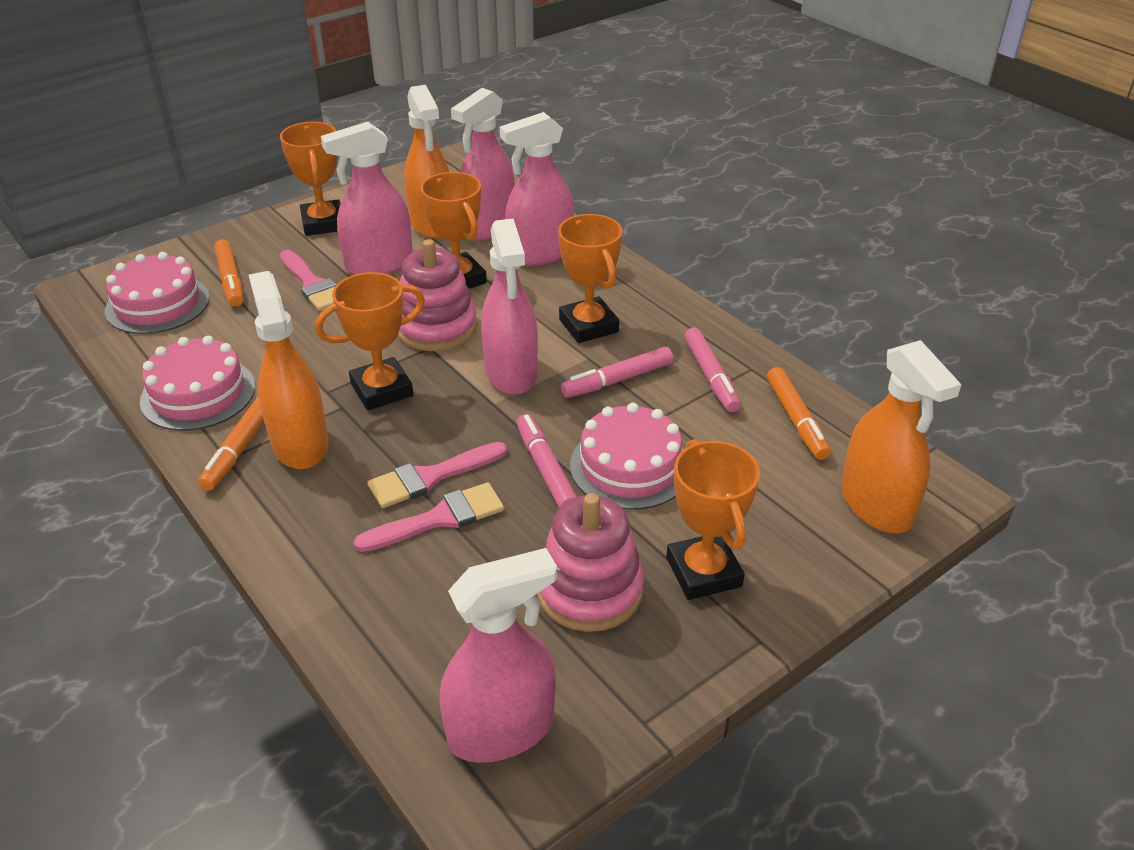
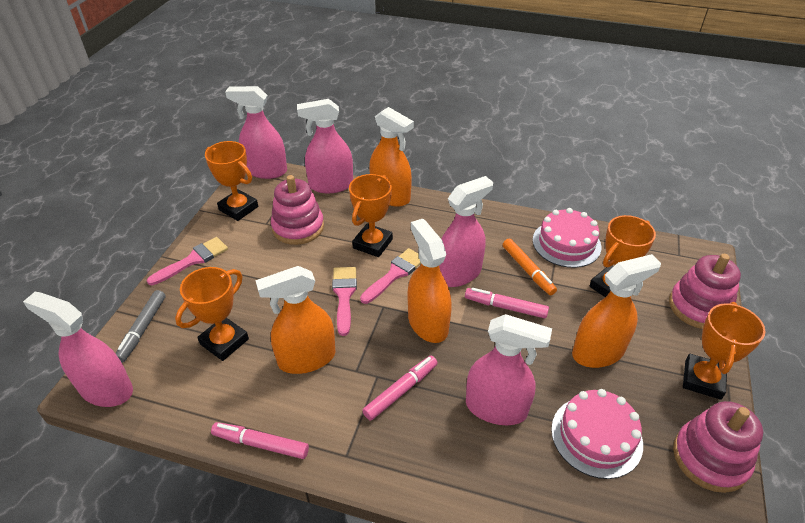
grey marker: none = 0 -> [115,290,166,363] = 1
orange marker: [198,395,264,491] [214,239,243,307] [767,367,831,460] = 3 -> [502,239,557,295] = 1
orange spray bottle: [249,271,329,469] [404,85,449,238] [841,340,962,533] = 3 -> [255,266,336,374] [369,107,414,207] [408,219,452,343] [572,254,661,368] = 4
pink cake: [105,252,210,334] [140,336,255,431] [570,403,684,510] = 3 -> [533,208,602,268] [551,389,643,479] = 2
pink stacking toy: [398,239,477,351] [537,493,644,632] = 2 -> [271,175,324,245] [669,254,741,329] [673,401,763,493] = 3

